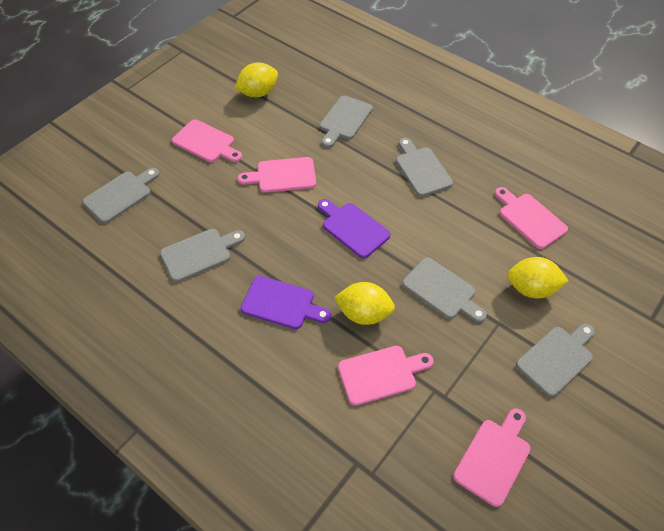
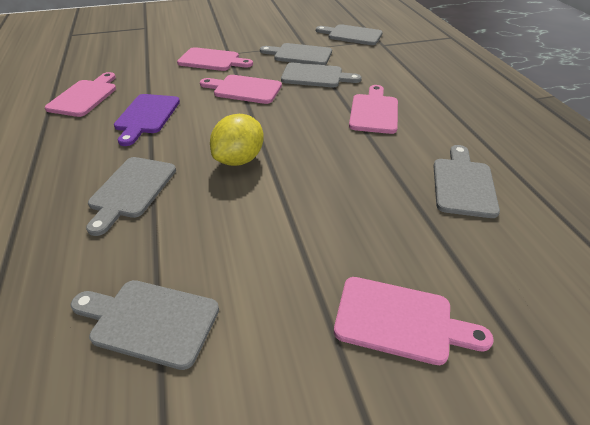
purple cutting board: [241,276,331,329] [318,199,390,258] = 2 -> [114,94,180,146] = 1
yellow lemon: [234,62,278,97] [334,282,395,325] [507,257,569,298] = 3 -> [210,114,264,166] = 1

